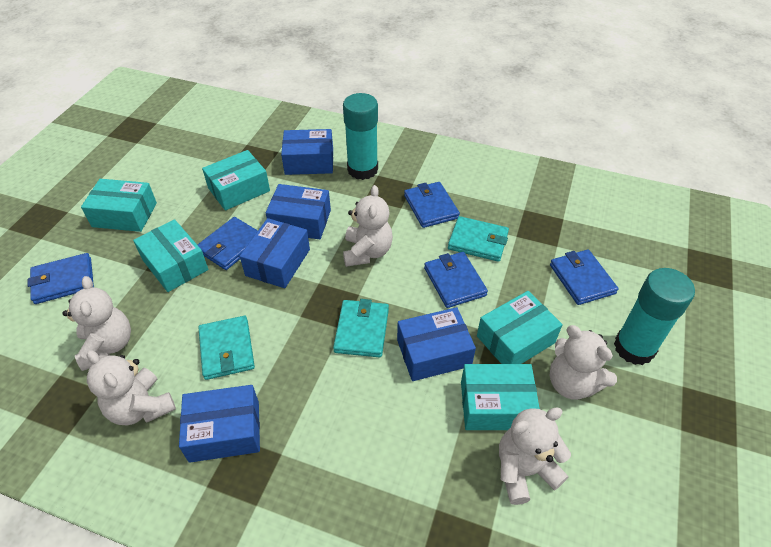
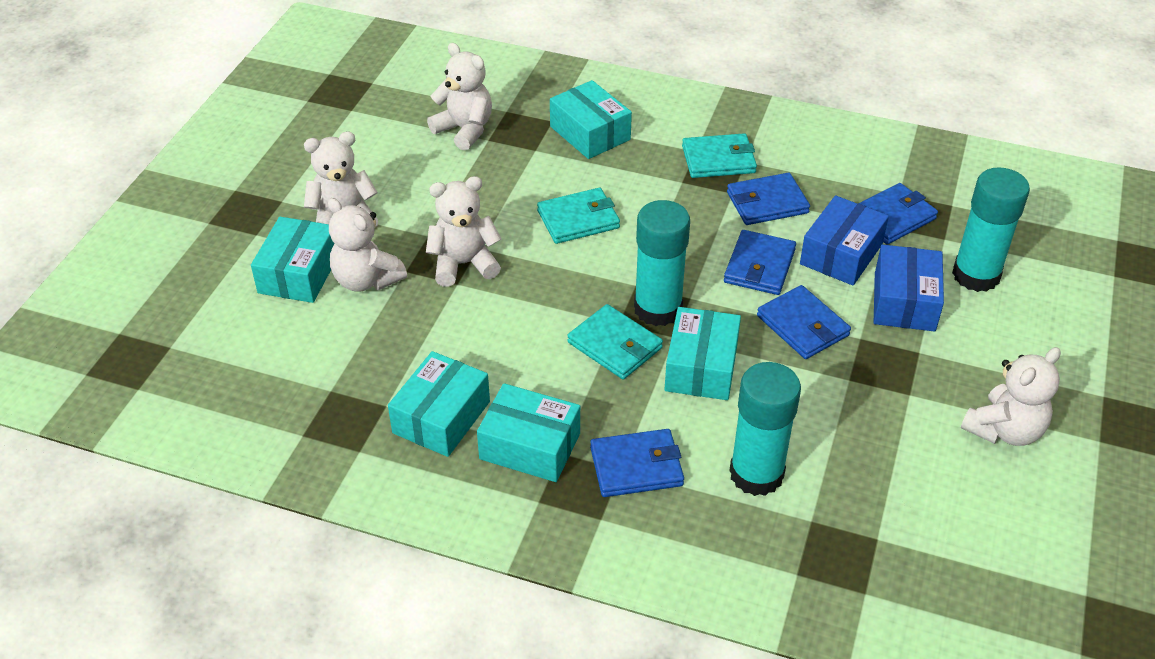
blue box: [179,385,260,463] [240,218,310,288] [266,184,331,239] [281,129,333,175] [397,307,476,381] = 5 -> [800,195,889,285] [874,244,944,332] = 2
turquoise glue stick: [343,93,378,180] [614,268,695,365] = 2 -> [634,200,690,326] [729,362,801,496] [952,167,1030,292] = 3

